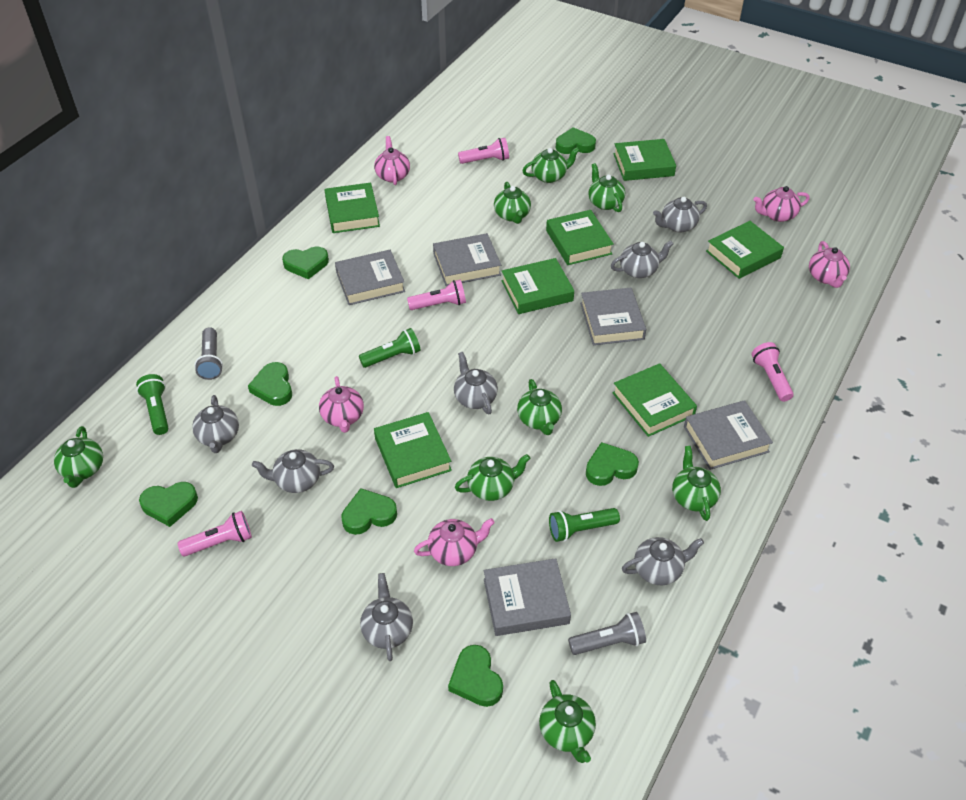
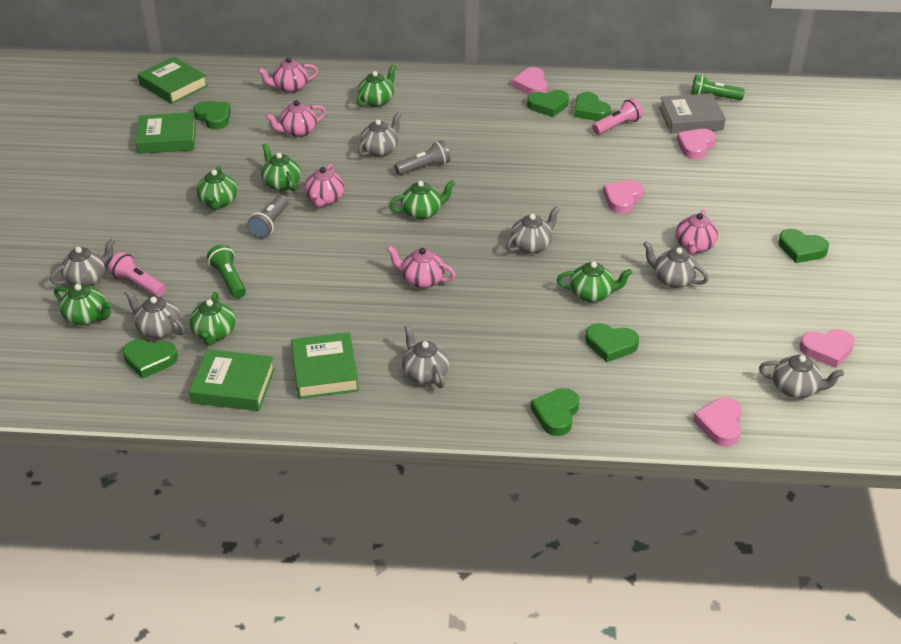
green book: [325,182,380,233] [374,412,452,488] [501,258,574,314] [546,210,614,265] [612,363,697,437] [613,139,676,181] [706,221,784,279] = 7 -> [135,112,196,154] [138,57,208,104] [189,349,275,411] [291,332,359,399] = 4
green flashlight: [136,374,169,435] [359,328,421,368] [549,508,620,542] = 3 -> [207,244,246,299] [691,75,745,100] = 2
green teapot: [54,426,103,488] [455,454,530,501] [494,182,531,224] [517,379,562,435] [522,147,580,183] [539,680,596,763] [588,163,625,212] [672,446,721,521] = 8 -> [54,284,112,325] [189,292,235,346] [197,166,237,210] [261,143,301,192] [357,64,396,107] [390,180,455,220] [557,261,632,302] = 7
grey book: [335,250,405,305] [433,233,501,286] [484,558,571,636] [580,287,646,345] [684,400,773,470] = 5 -> [659,93,726,134] = 1
pink flashlight: [178,511,252,556] [407,280,466,310] [458,138,509,164] [752,342,794,402] = 4 -> [108,252,166,297] [592,98,643,135] = 2
pink heart: none = 0 -> [512,67,548,95] [603,180,644,214] [677,129,716,159] [693,398,742,446] [799,329,855,368] = 5

